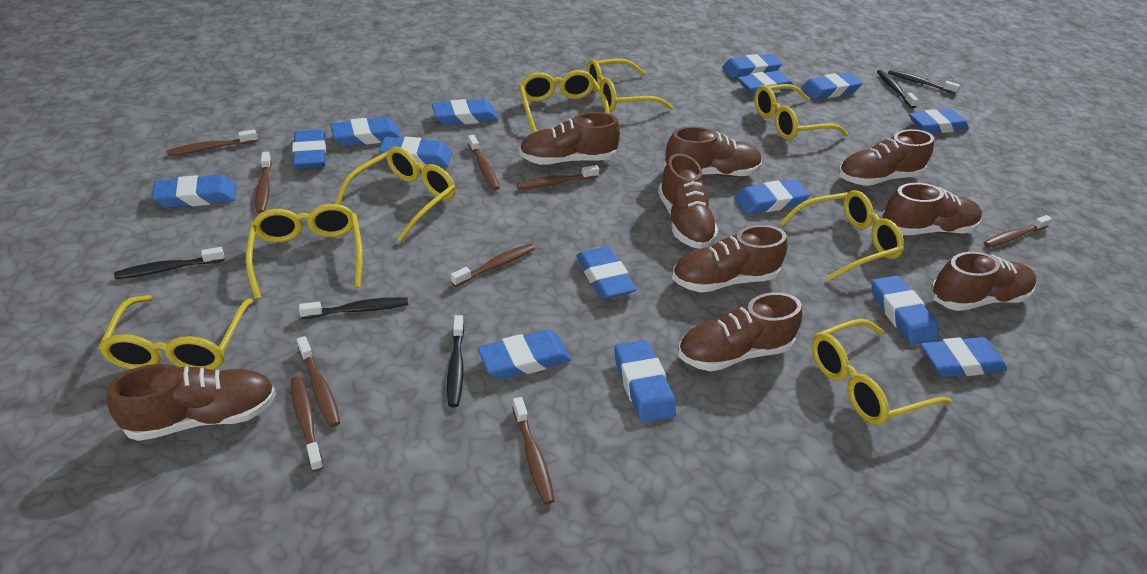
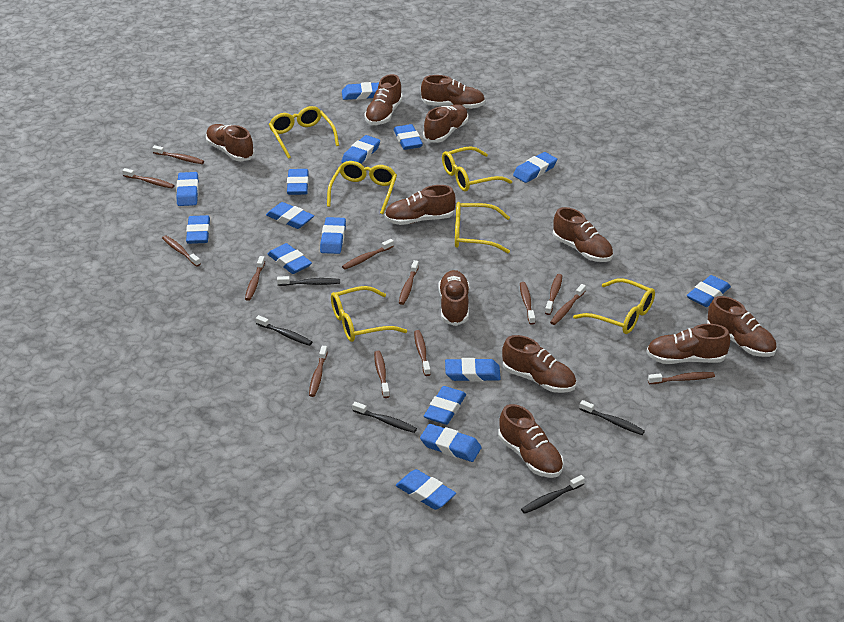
brown shoe: [106,364,276,441] [519,112,620,165] [658,153,718,249] [664,126,762,177] [672,225,788,293] [678,292,802,371] [838,129,934,186] [882,183,982,235] [930,252,1036,311] = 9 -> [206,124,254,161] [365,74,403,125] [384,185,456,225] [421,75,485,109] [423,104,468,143] [438,270,469,326] [498,404,564,478] [502,335,576,393] [553,207,613,262] [646,324,730,364] [707,296,777,357] = 11
brown toothbrush: [167,130,258,156] [255,152,272,214] [291,376,324,472] [297,336,340,427] [451,243,535,287] [468,135,500,190] [512,397,555,505] [517,165,599,190] [984,215,1052,248] = 9 -> [122,168,175,188] [152,145,204,164] [162,235,200,267] [245,256,265,301] [309,346,328,397] [342,239,394,270] [374,351,390,398] [399,260,419,305] [414,330,431,376] [520,282,535,325] [545,274,562,315] [550,284,586,325] [648,372,715,384] = 13
yellow glasses: [98,295,253,370] [246,204,363,299] [334,147,456,242] [519,70,609,133] [587,59,673,112] [754,84,848,140] [779,190,904,281] [812,319,952,425] = 8 -> [269,106,339,159] [327,161,397,214] [331,286,407,342] [442,146,512,192] [455,202,510,253] [573,278,655,334] = 6

